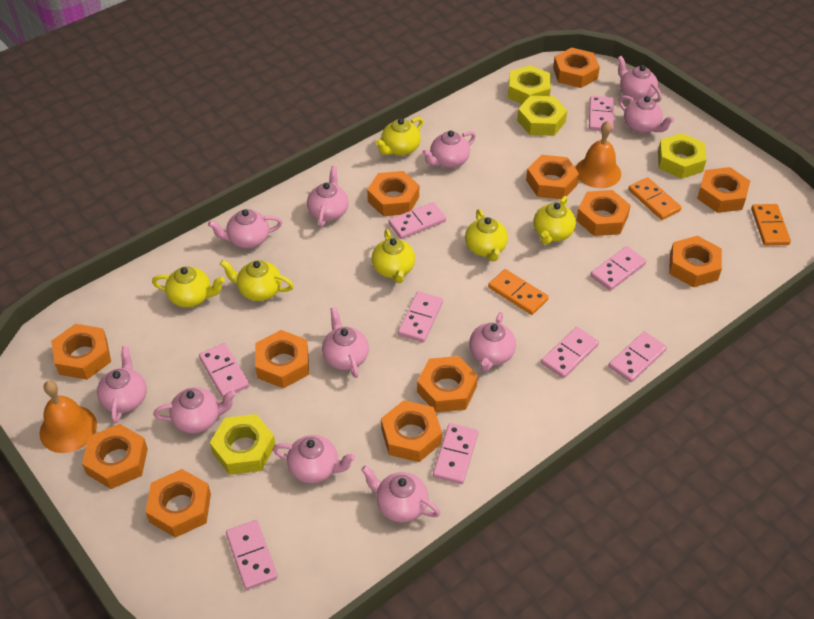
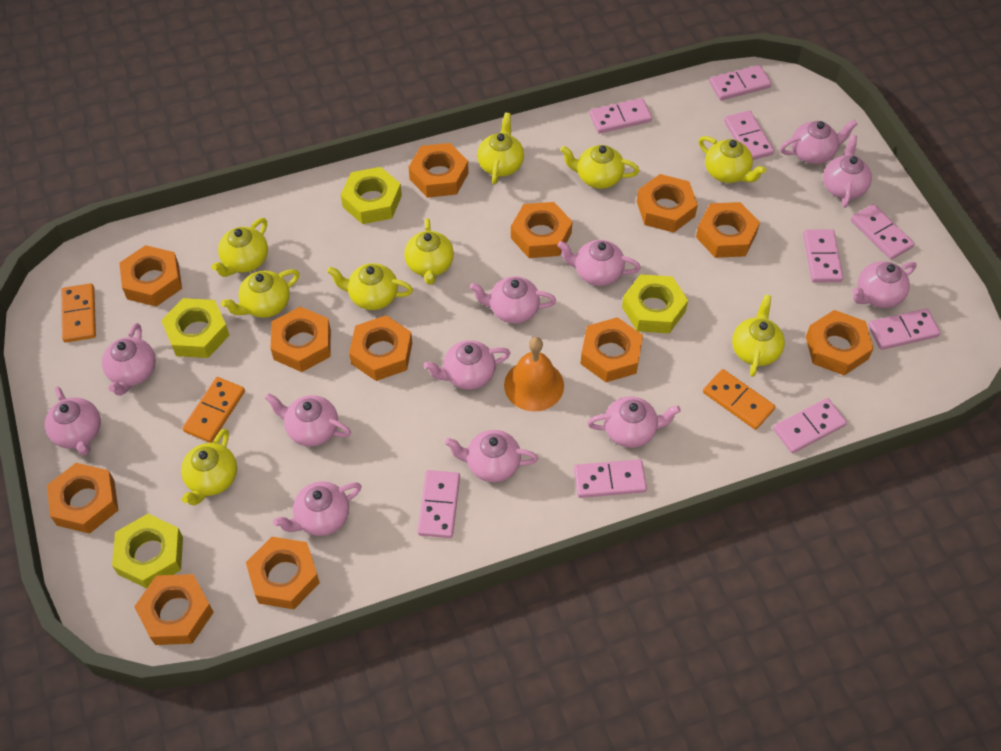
orange bell: [39,380,97,453] [576,121,621,188] = 2 -> [504,337,564,412] = 1
pink teapot: [97,346,147,424] [153,387,236,433] [208,209,282,249] [272,435,355,483] [307,166,349,227] [322,307,369,378] [361,466,440,523] [422,130,476,168] [469,312,516,372] [617,56,662,103] [619,95,674,133] = 11 -> [45,387,101,455] [102,323,156,396] [265,393,351,447] [273,482,362,536] [424,340,510,390] [445,430,538,482] [470,276,556,324] [558,240,641,286] [587,396,681,448] [780,120,858,164] [823,135,872,208] [853,261,916,308] = 12
yellow teapot: [152,267,225,307] [220,260,294,301] [372,229,415,283] [376,117,423,156] [465,209,508,262] [533,196,576,245] = 6 -> [181,429,237,506] [212,218,268,277] [221,269,300,318] [327,263,413,310] [404,218,454,285] [477,113,524,185] [560,145,640,189] [699,136,766,183] [732,295,785,377] = 9

